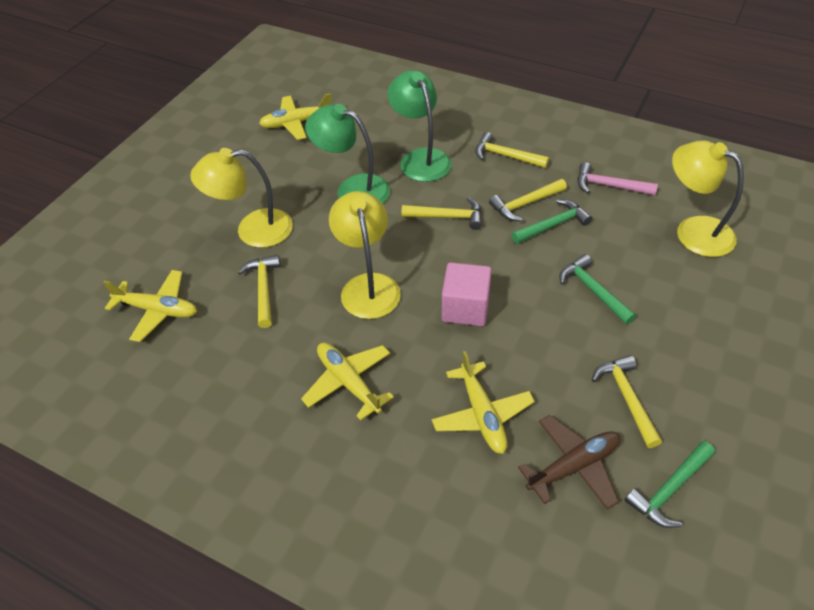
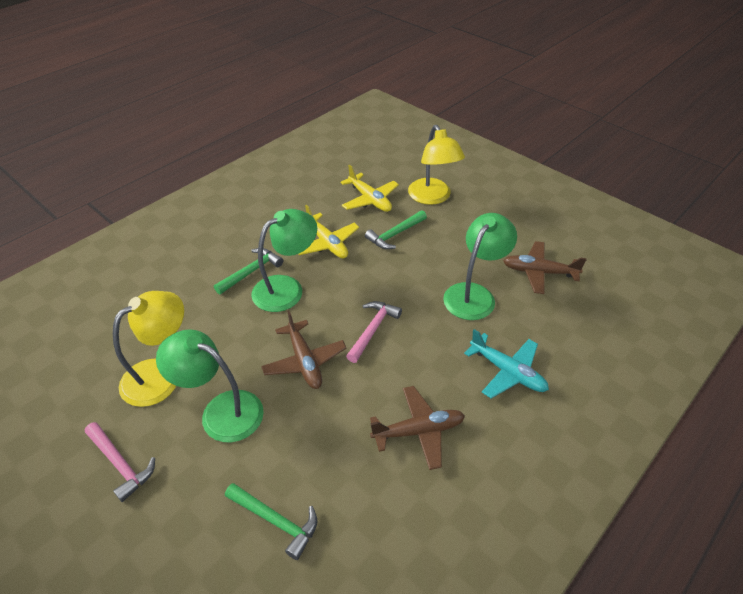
brown plane: [518,415,621,510] = 1 -> [261,311,347,389] [370,386,465,470] [503,241,587,294] = 3
green lamp: [305,104,390,204] [387,70,452,182] = 2 -> [156,329,264,442] [251,209,317,312] [443,213,517,320] = 3
pink cube: [442,262,492,326] = 1 -> none = 0
pink hammer: [577,162,658,195] = 1 -> [85,422,155,502] [346,301,402,363] = 2
turquoise plane: none = 0 -> [464,329,549,398] = 1
yellow hammer: [238,255,281,328] [402,197,482,230] [475,132,549,168] [489,179,567,221] [592,355,662,448] = 5 -> none = 0
yellow lamp: [190,148,293,248] [329,191,401,319] [672,140,744,257] = 3 -> [113,291,184,407] [408,125,465,205] = 2
yellow plane: [103,270,197,342] [259,93,331,140] [301,342,394,421] [432,351,535,454] = 4 -> [298,205,359,258] [341,165,399,212] = 2

